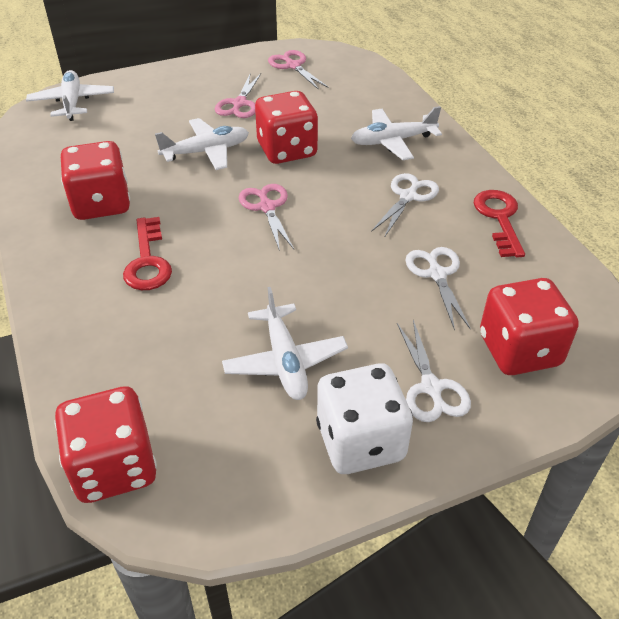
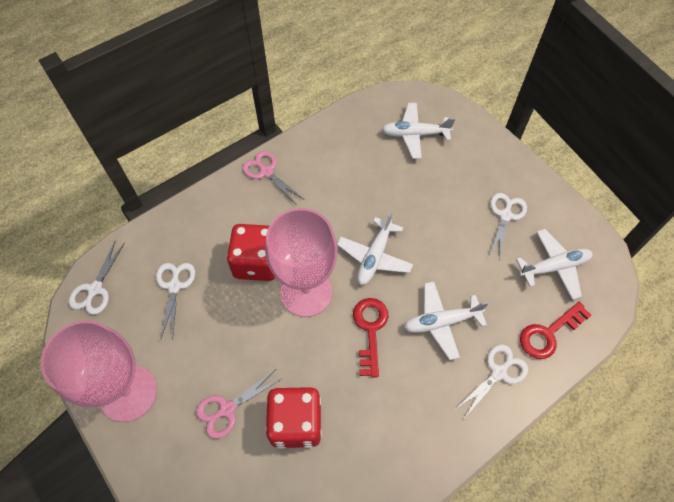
pink goblet: none = 0 -> [41,320,157,422] [265,208,338,317] = 2
pink scissors: [215,73,261,118] [238,184,294,251] [268,50,329,90] = 3 -> [196,369,283,439] [242,151,303,204] = 2
red dice: [54,386,157,503] [61,141,130,220] [255,91,318,164] [480,278,579,375] = 4 -> [227,224,275,281] [265,387,322,449] = 2
white dice: [316,363,413,474] = 1 -> none = 0
white scissors: [371,173,439,238] [397,320,471,422] [405,247,471,331] = 3 -> [69,240,125,315] [156,263,195,340] [456,345,528,417] [489,193,527,261] = 4

